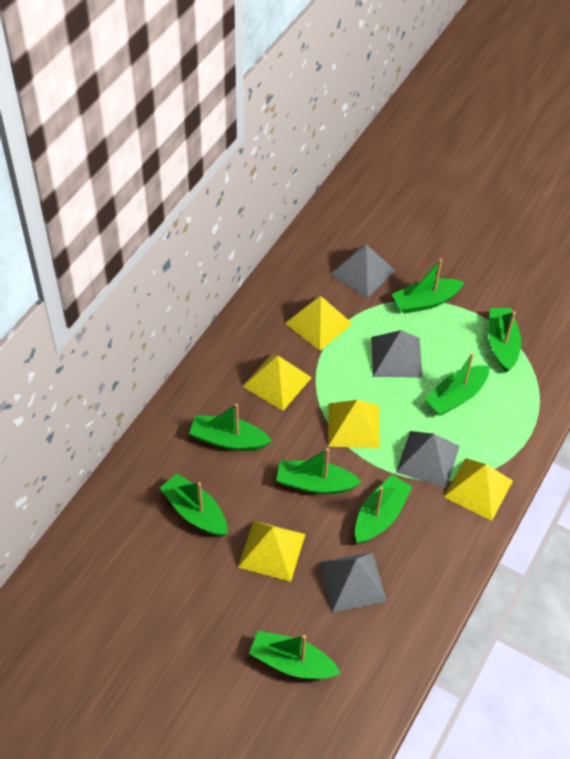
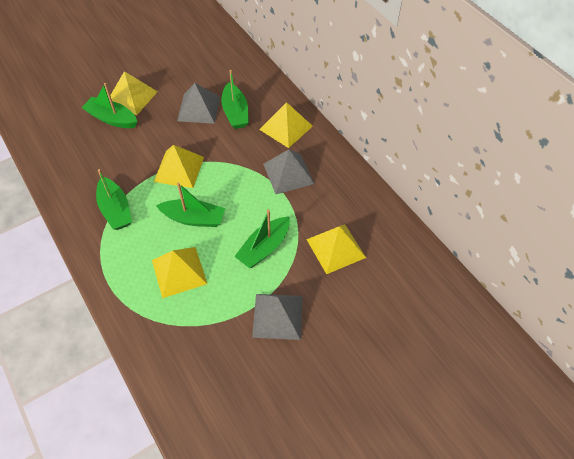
green boat: [160,474,228,536] [189,404,272,451] [249,631,341,679] [276,448,361,494] [355,475,412,544] [392,259,464,314] [425,353,489,416] [488,308,521,372] = 8 -> [81,83,137,128] [96,169,132,230] [156,182,225,227] [221,70,249,129] [234,209,290,268] = 5
grey pyramid: [320,552,387,612] [330,245,395,298] [371,330,423,378] [396,431,460,488] = 4 -> [177,83,220,124] [252,294,303,340] [263,149,315,194] = 3

